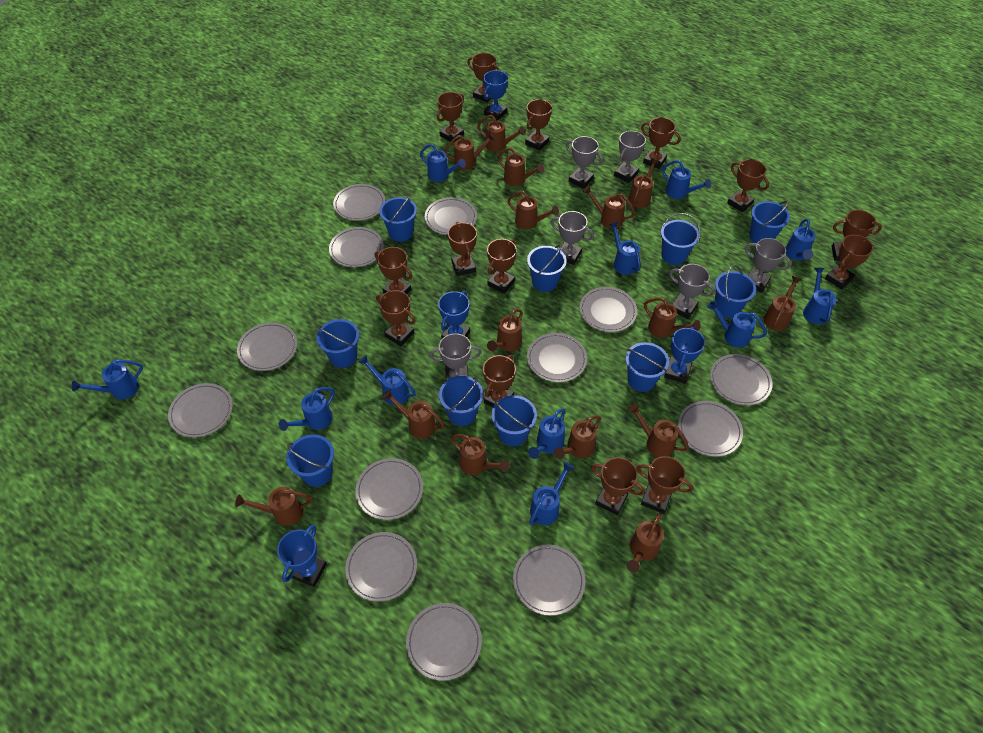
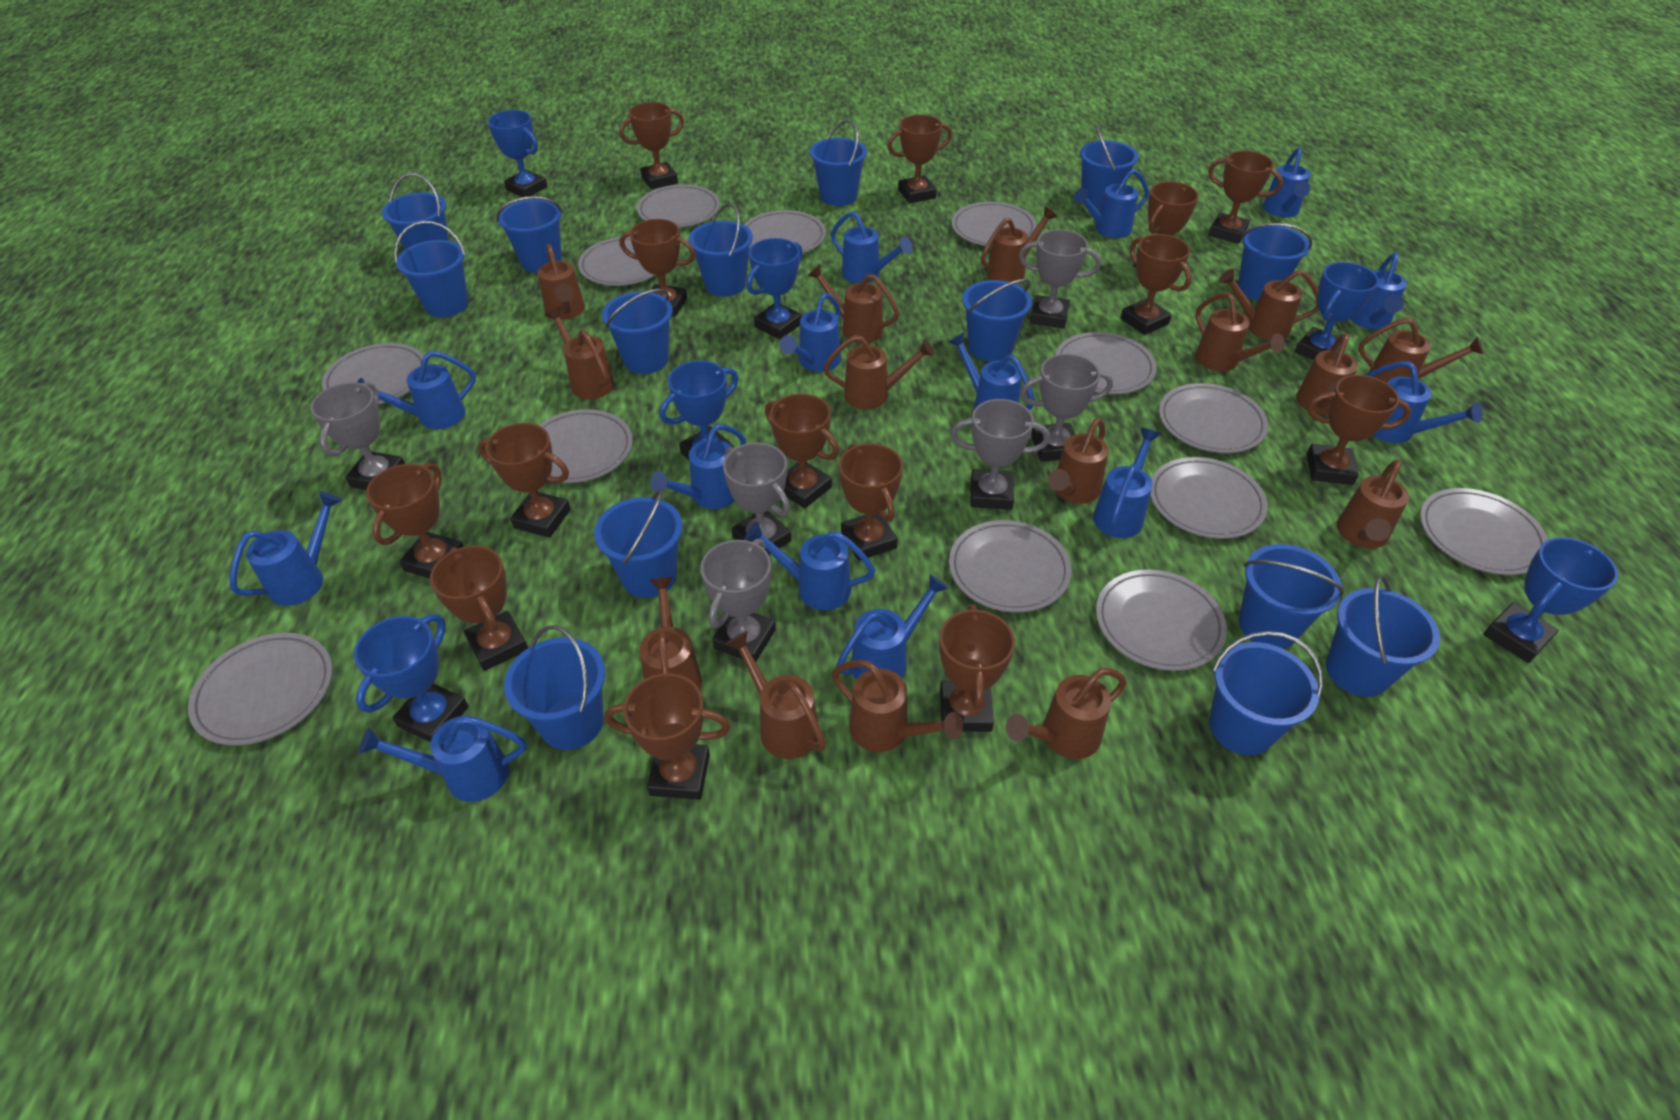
blue bucket: [286,434,334,487] [317,319,359,368] [379,195,417,242] [439,376,483,426] [491,395,537,446] [527,245,567,292] [625,342,669,392] [661,213,700,265] [715,265,756,318] [749,201,790,243] = 10 -> [382,173,449,250] [394,221,468,317] [496,196,563,273] [504,625,606,750] [594,489,682,598] [602,289,673,374] [689,203,753,297] [810,120,867,206] [962,279,1032,362] [1080,125,1139,209] [1209,631,1323,755] [1238,223,1312,300] [1239,544,1344,649] [1326,575,1440,697] = 14
blue trophy: [277,525,327,587] [438,291,470,338] [484,70,508,121] [664,327,705,384] = 4 -> [354,614,468,742] [488,110,547,197] [660,361,738,460] [747,238,803,339] [1295,262,1379,360] [1483,537,1618,663] = 6
blue watering can: [72,359,143,399] [279,387,335,431] [358,355,416,405] [420,144,465,182] [528,409,565,459] [529,462,574,525] [609,222,641,275] [662,160,711,199] [707,301,767,348] [785,219,815,261] [803,268,837,324] = 11 -> [229,491,342,606] [357,351,476,430] [359,716,526,802] [650,424,746,509] [744,522,875,610] [780,293,841,372] [831,211,912,283] [836,574,949,680] [948,332,1034,410] [1074,169,1149,238] [1093,428,1161,538] [1263,147,1310,217] [1350,253,1407,330] [1366,361,1483,443] = 14

